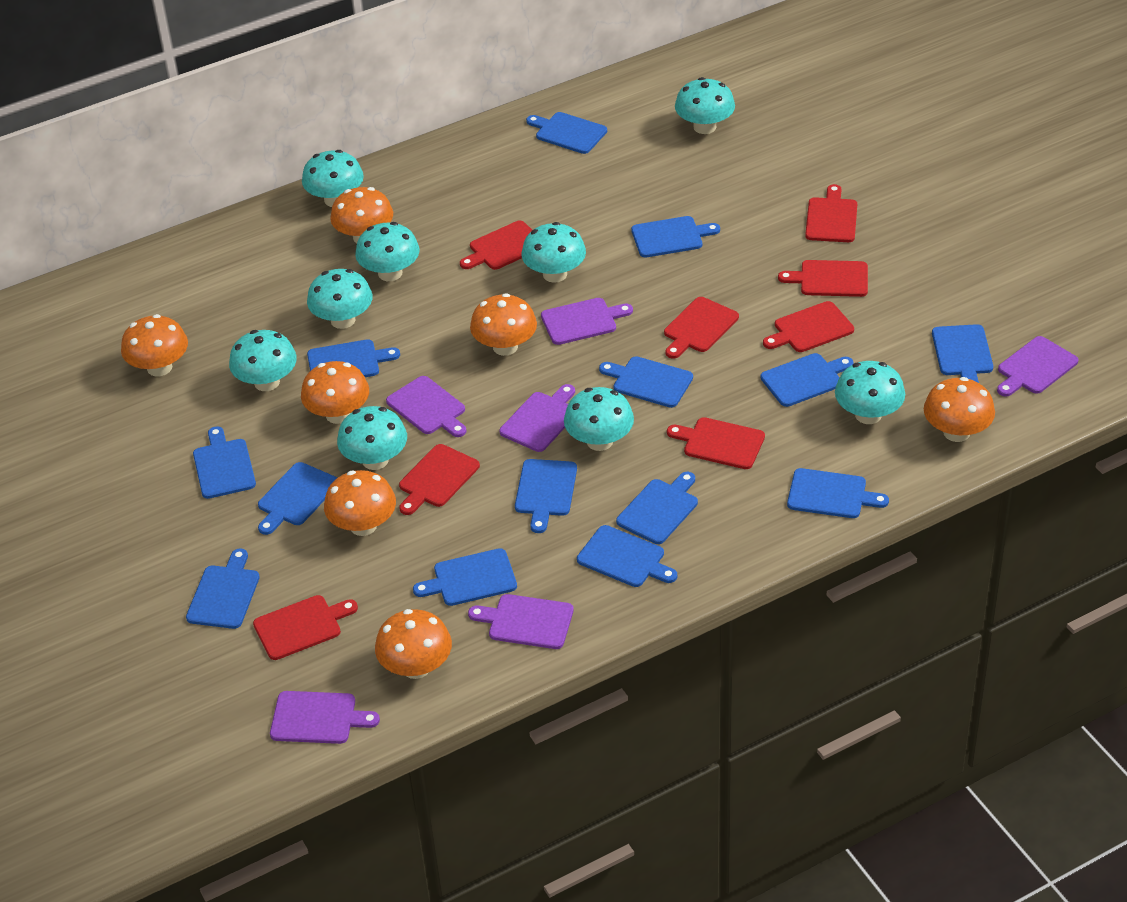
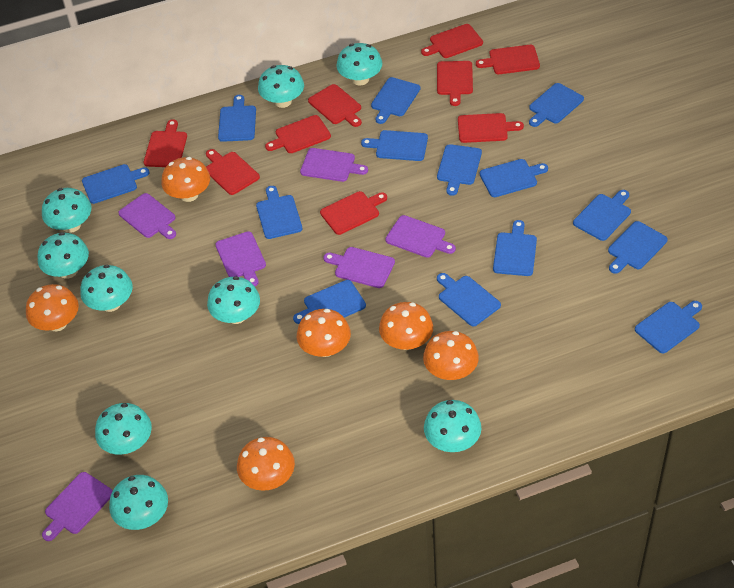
orange mushroom: [121,314,188,376] [301,361,369,424] [324,470,396,536] [330,187,393,243] [375,609,452,679] [470,293,537,356] [924,377,995,442] = 7 -> [26,284,79,331] [161,157,210,202] [237,437,295,491] [297,309,351,357] [379,302,433,350] [423,331,479,380] = 6
red cutting board: [253,595,358,660] [399,444,480,515] [460,221,532,270] [664,297,739,359] [667,417,765,469] [763,301,854,352] [778,260,868,297] [805,184,857,242] = 8 -> [144,119,187,167] [206,149,260,195] [265,115,331,153] [308,84,362,127] [320,191,387,235] [421,24,483,58] [437,61,473,106] [458,113,524,143] [476,45,540,74] = 9

